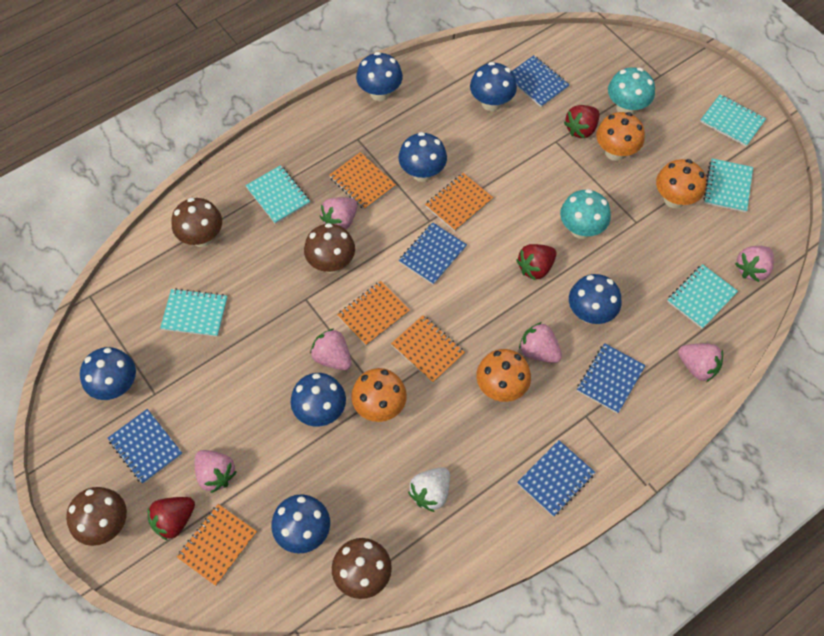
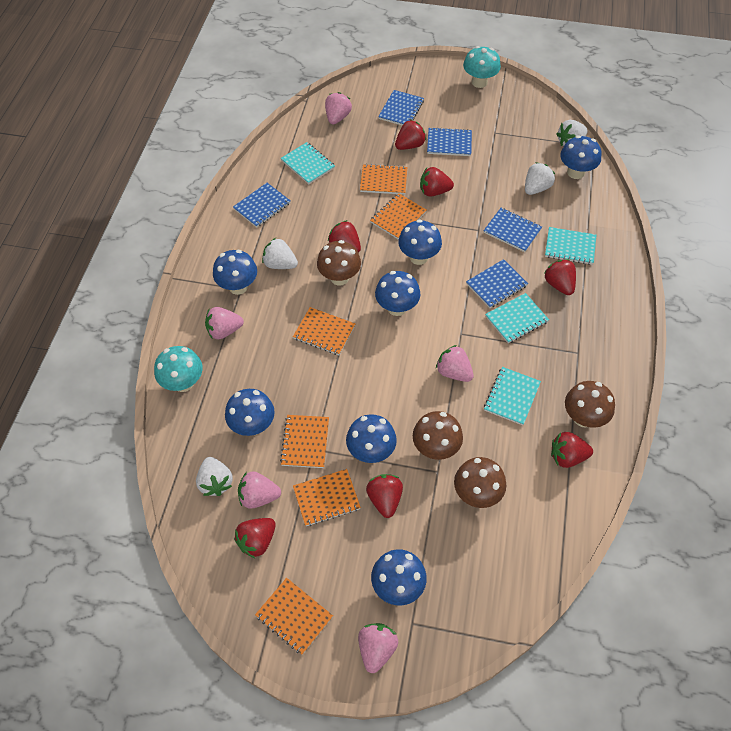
orange mushroom: [351,368,407,422] [476,349,531,402] [596,112,645,161] [656,159,706,208] = 4 -> none = 0
orange notebook: [177,504,257,586] [329,152,396,210] [337,281,410,346] [391,315,465,383] [425,173,493,231] = 5 -> [255,578,333,655] [280,415,329,468] [293,307,355,355] [293,469,361,526] [360,164,407,195] [370,193,427,239] = 6
pink strawberry: [195,450,237,493] [310,329,351,371] [320,197,358,229] [519,322,562,363] [678,344,723,382] [735,246,774,282] = 6 -> [205,307,244,339] [238,471,281,509] [325,92,352,124] [358,623,398,673] [436,345,474,382] = 5
red strawberry: [147,497,195,541] [516,244,556,280] [564,105,600,139] = 3 -> [234,518,276,559] [328,220,361,253] [366,474,403,518] [395,120,426,150] [420,167,454,197] [544,259,576,295] [551,432,593,468] = 7
turquoise notebook: [160,288,228,337] [245,165,310,224] [667,264,738,329] [700,94,766,146] [703,158,753,213] = 5 -> [281,142,335,184] [484,367,541,425] [485,293,549,343] [545,227,596,265] = 4
white strawberry: [408,467,450,512] = 1 -> [196,457,233,496] [262,238,298,269] [525,162,555,195] [557,120,588,146] = 4

